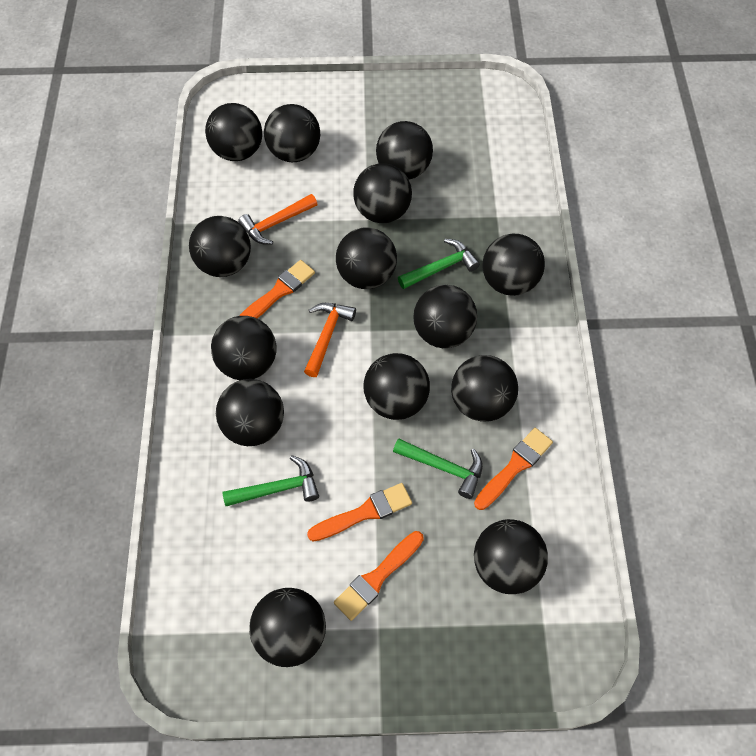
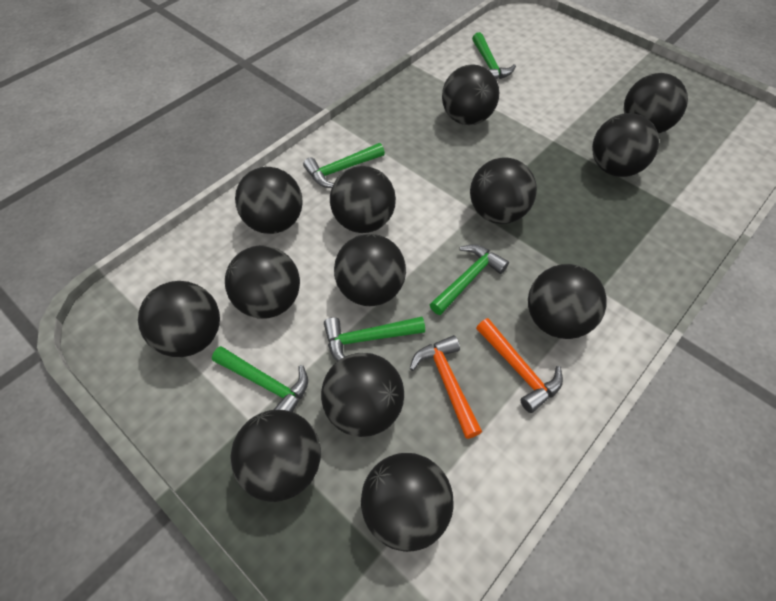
black ball: [189,216,251,277] [205,103,262,161] [211,316,276,380] [216,379,284,446] [249,588,326,667] [264,104,320,162] [336,227,397,289] [353,163,412,223] [363,353,430,420] [376,121,433,179] [413,285,477,348] [451,355,518,422] [474,519,548,594] [482,233,545,296] = 14 -> [138,281,220,357] [225,245,300,319] [230,410,321,502] [235,167,303,234] [321,353,404,437] [330,166,396,233] [334,234,406,306] [361,453,453,552] [442,64,499,125] [470,157,537,224] [528,264,607,339] [592,113,659,177] [624,73,688,133] = 13
green hammer: [222,455,319,506] [393,438,483,499] [398,239,480,289] = 3 -> [212,346,308,412] [303,143,385,188] [324,317,425,361] [429,245,509,315] [472,32,516,79] = 5
orange brush: [239,260,315,318] [307,483,412,542] [334,531,424,621] [474,428,553,510] = 4 -> none = 0

